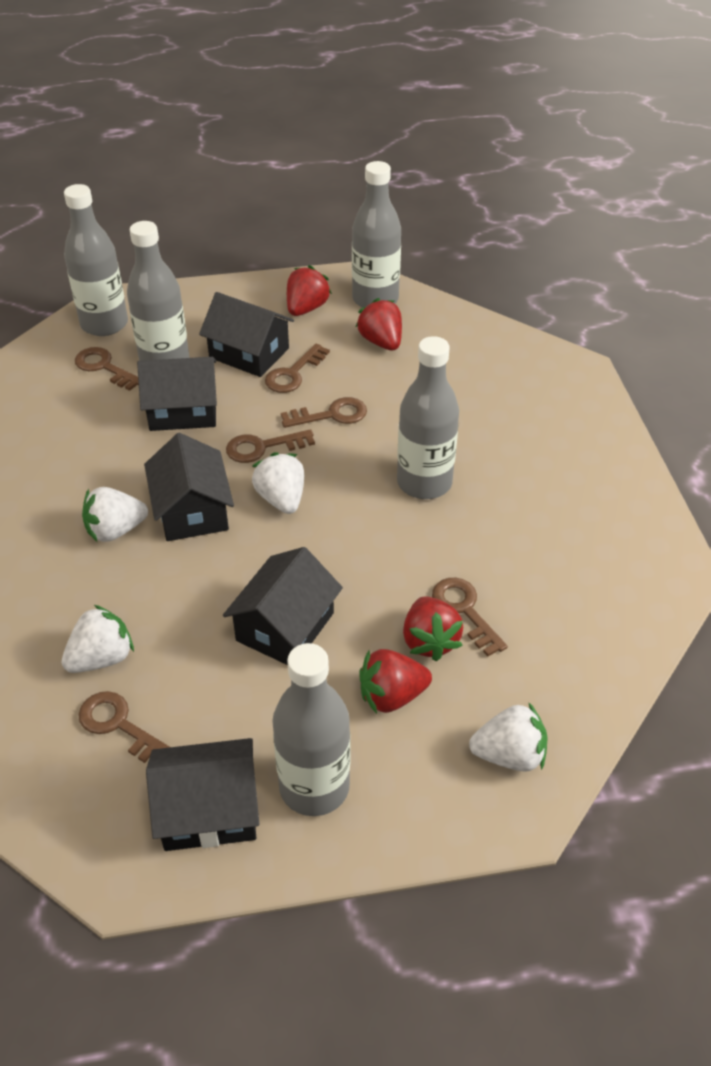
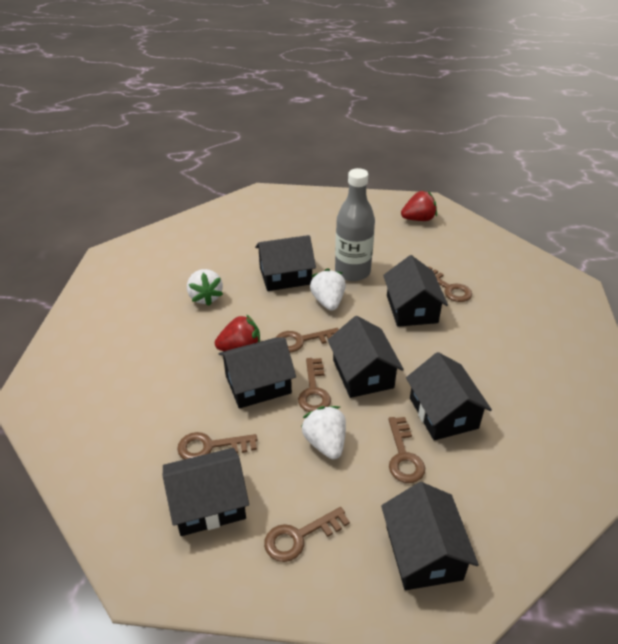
black house: [137,357,217,431] [144,433,234,541] [146,738,259,851] [199,292,294,377] [223,547,343,665] = 5 -> [163,448,249,536] [219,337,296,409] [255,235,316,291] [328,316,404,398] [381,482,479,590] [383,255,448,327] [406,352,492,440] = 7
grey bottle: [64,184,128,336] [127,221,190,361] [272,643,350,816] [352,161,401,308] [397,336,459,499] = 5 -> [335,168,375,281] = 1
red strawberry: [287,265,332,316] [356,298,402,351] [359,649,432,714] [403,597,463,661] = 4 -> [215,314,260,351] [401,191,437,221] = 2
white strawberry: [61,605,134,673] [82,487,148,542] [252,452,304,514] [469,702,548,772] = 4 -> [187,269,223,306] [301,406,346,459] [310,268,346,311] = 3

